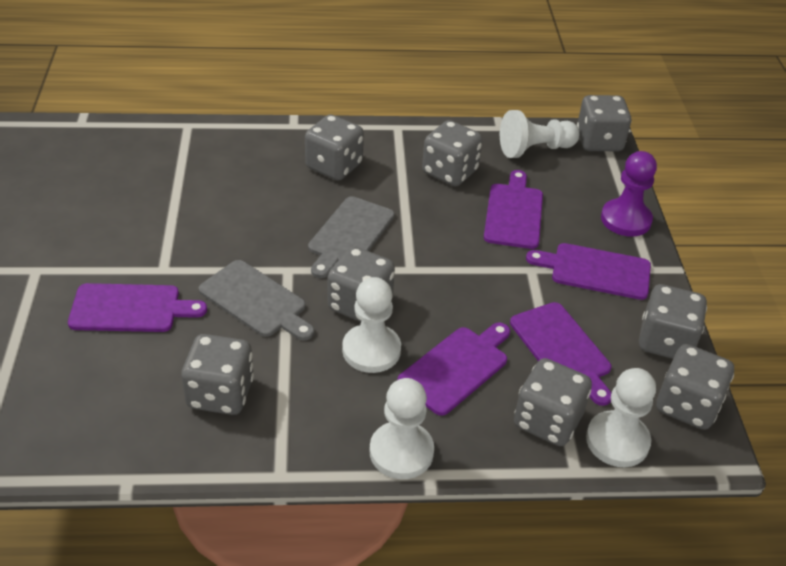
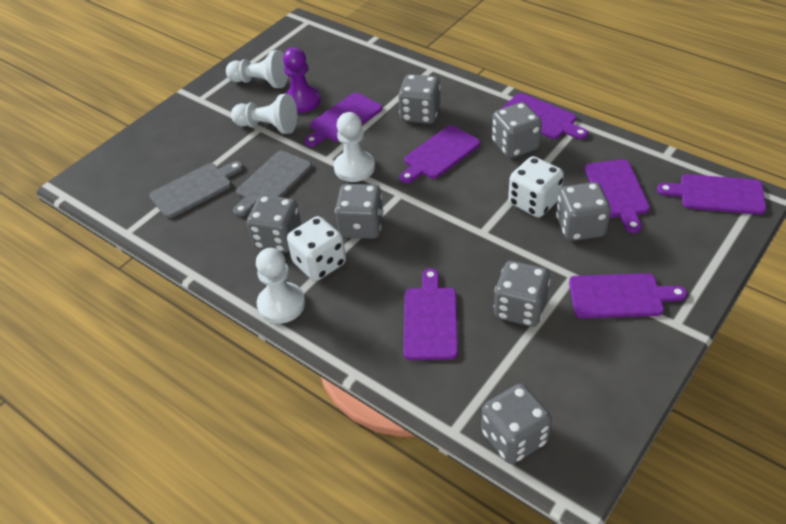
grey dice: [181,334,254,415] [305,114,364,181] [327,246,395,322] [422,120,483,186] [514,358,592,446] [577,95,632,151] [639,284,707,359] [656,344,734,430] = 8 -> [247,195,301,253] [335,184,384,239] [398,74,441,124] [481,384,552,464] [492,102,542,158] [494,261,550,327] [556,182,611,241] = 7
purple cutting board: [68,283,207,332] [397,323,510,416] [484,170,543,249] [510,302,612,406] [526,243,651,300] = 5 -> [304,93,382,147] [399,125,480,184] [403,268,458,360] [501,93,588,139] [569,273,687,318] [585,160,650,233] [657,174,766,215] = 7
white dice: none = 0 -> [287,216,346,281] [508,156,564,218] = 2

